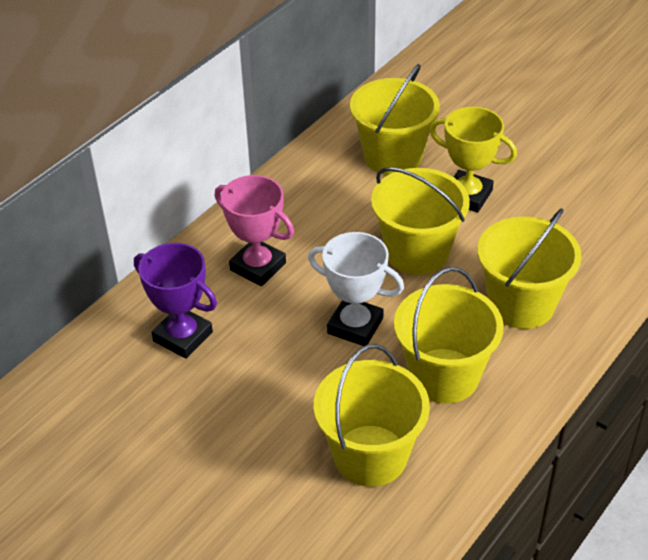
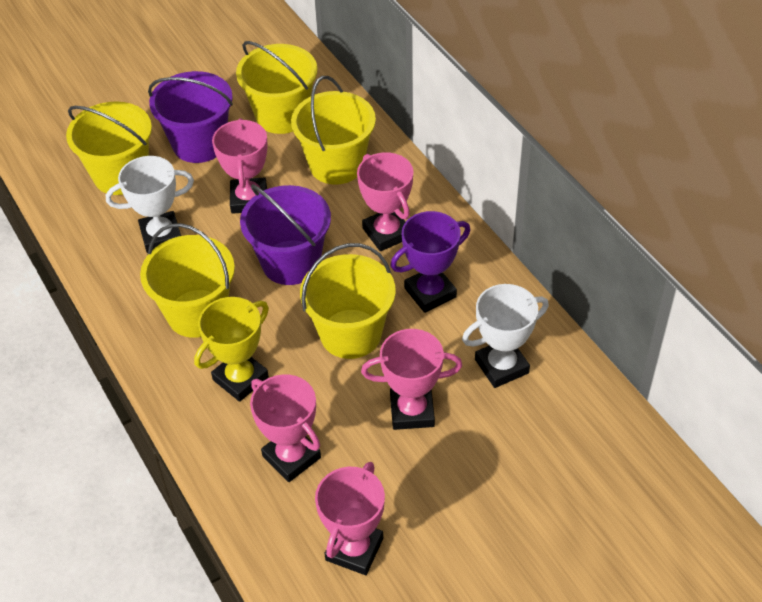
pink trophy: [215,175,294,286] = 1 -> [212,118,268,214] [250,374,321,482] [315,462,385,575] [357,152,413,251] [361,329,462,430] = 5
purple bucket: none = 0 -> [148,71,233,163] [240,184,331,285] = 2
white trophy: [308,232,404,346] = 1 -> [106,156,194,253] [462,284,549,388] = 2

